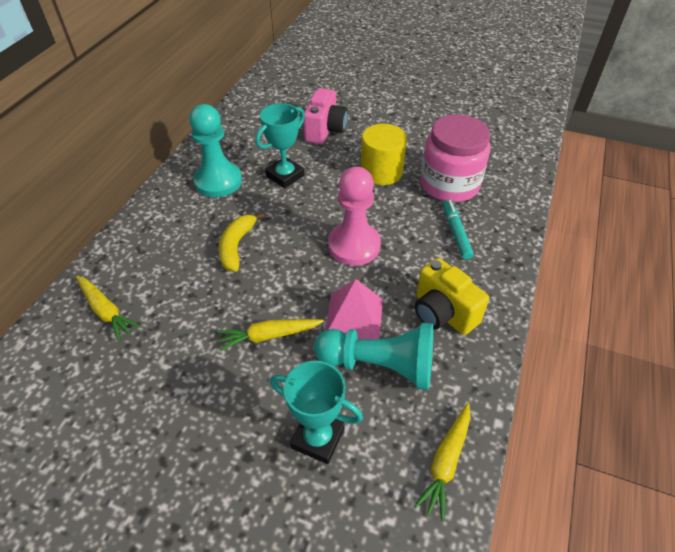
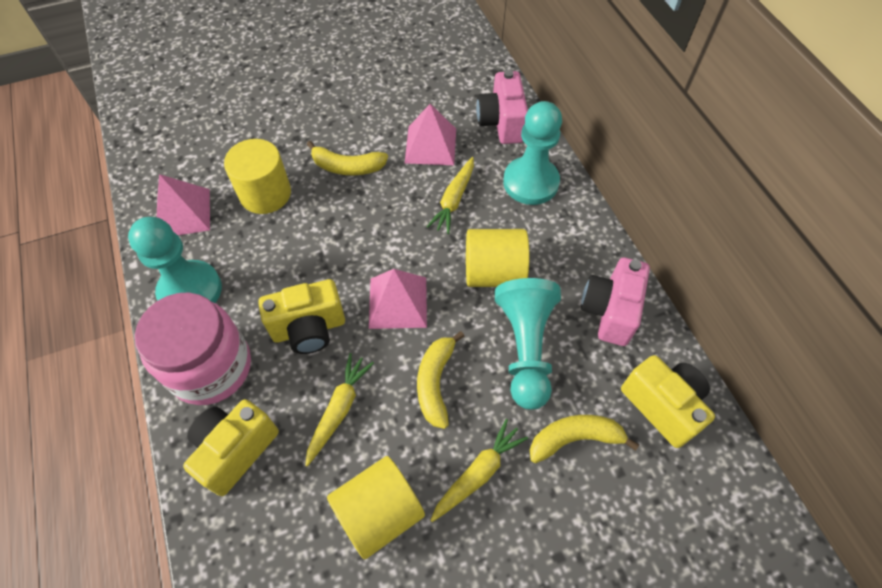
pink camera: [304,88,348,144] = 1 -> [476,70,528,144] [581,258,650,346] = 2
pink pawn: [328,167,381,266] = 1 -> none = 0
pink pyramid: [325,279,383,340] = 1 -> [157,174,210,235] [369,269,427,329] [405,104,456,165] = 3
turquoise marker: [443,200,474,260] = 1 -> none = 0
turquoise pawn: [189,104,242,197] [314,323,433,390] = 2 -> [128,217,222,303] [495,278,561,410] [503,101,562,205] = 3
turquoise trophy: [256,103,305,188] [270,361,363,464] = 2 -> none = 0
yellow banana: [219,212,265,272] = 1 -> [307,141,388,175] [417,331,465,429] [529,415,639,463] = 3
yellow camera: [415,258,489,335] = 1 -> [183,399,279,496] [258,279,345,354] [621,355,715,448] = 3
yellow cylinder: [361,124,407,185] = 1 -> [224,139,291,214] [327,456,425,560] [466,229,529,287] = 3

